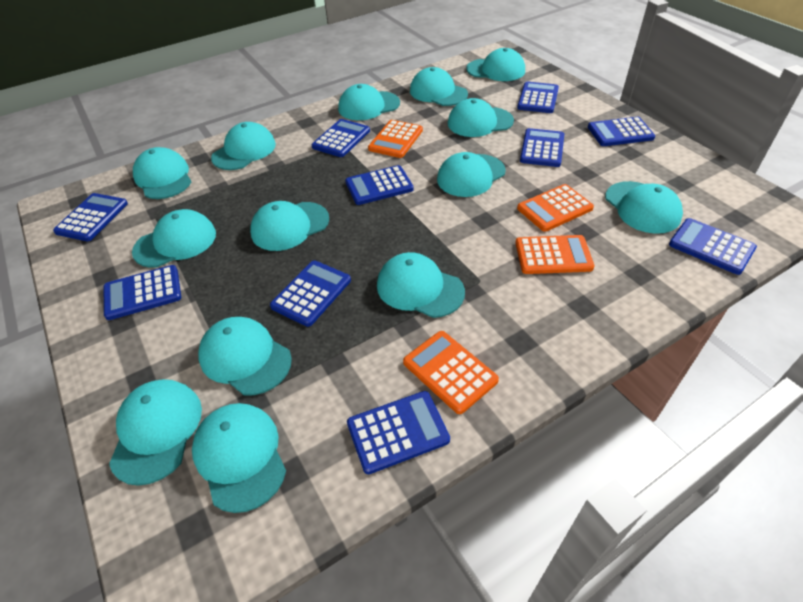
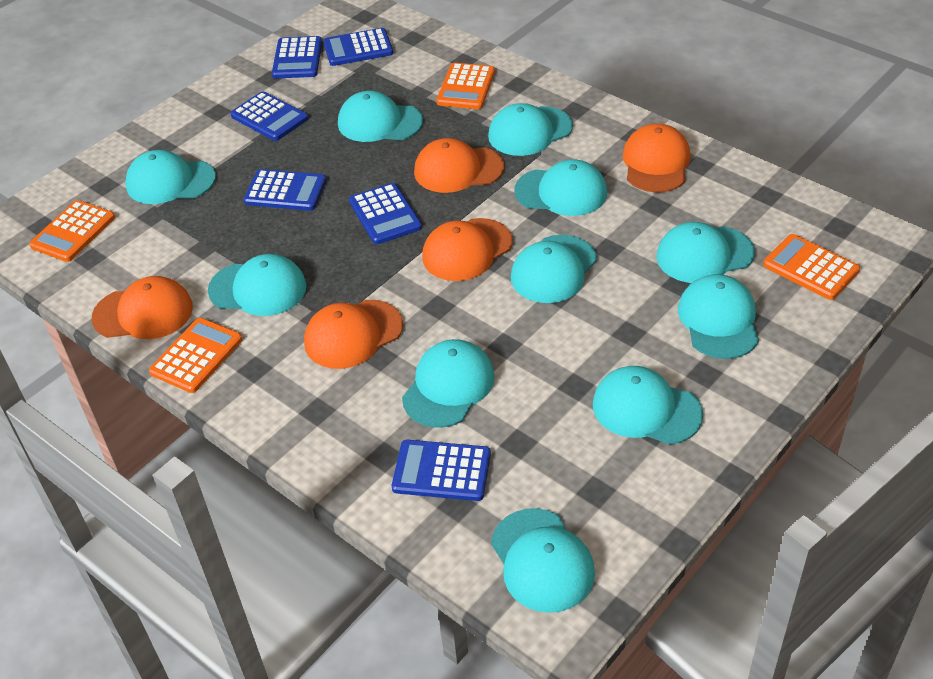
blue calculator: [53,193,128,241] [104,265,181,320] [270,261,351,327] [312,119,370,157] [345,165,414,205] [347,391,450,474] [517,81,559,113] [520,128,564,167] [588,117,655,146] [669,218,757,275] = 10 -> [230,91,308,141] [244,169,326,211] [272,36,322,78] [323,28,393,66] [349,183,422,244] [392,440,491,501] = 6
orange cap: none = 0 -> [92,276,193,339] [304,300,403,369] [414,138,504,193] [422,218,513,281] [623,124,691,192] = 5
turquoise cap: [109,379,202,486] [132,209,216,268] [133,147,191,199] [192,403,286,513] [198,317,292,395] [211,122,276,170] [250,201,329,251] [338,84,400,120] [377,252,465,318] [410,67,468,106] [437,152,506,197] [448,98,514,137] [466,48,525,81] [605,181,683,234] = 14 -> [125,150,216,204] [208,254,306,316] [338,91,423,142] [402,339,495,428] [488,103,573,156] [491,508,595,613] [511,235,597,303] [514,159,607,216] [593,366,703,445] [657,222,755,283] [678,274,759,359] = 11

